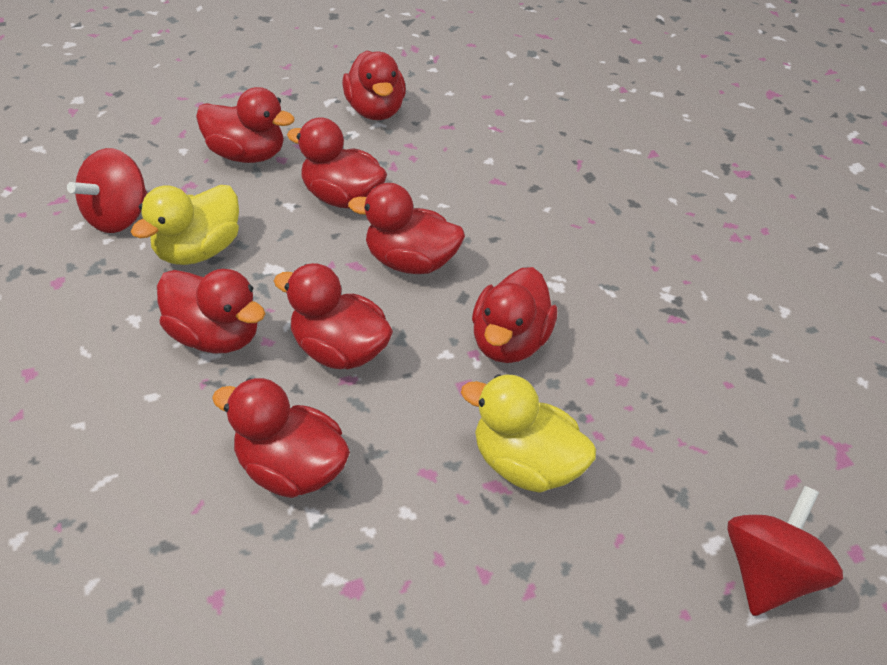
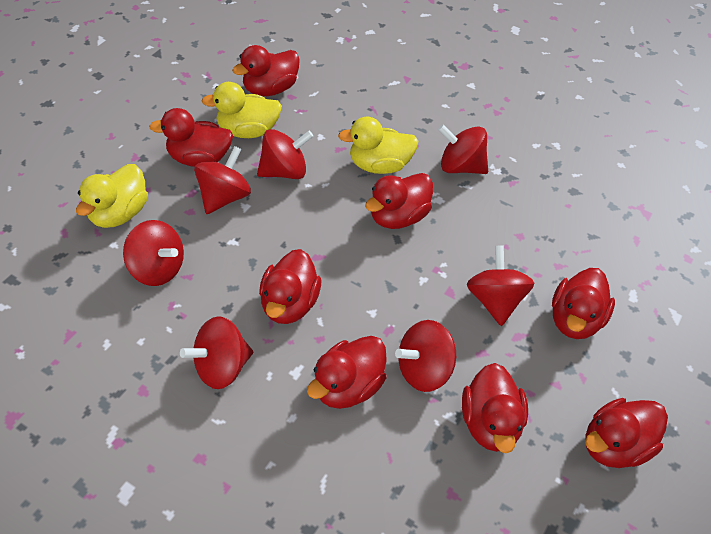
red spinning top: [67,148,148,233] [727,486,843,616] = 2 -> [123,220,184,286] [180,316,253,389] [194,146,251,214] [257,129,313,179] [395,320,456,392] [438,124,488,174] [467,245,534,326] = 7
yellow duck: [131,185,239,265] [461,374,596,493] = 2 -> [76,164,148,228] [202,82,282,138] [338,116,418,174] = 3

